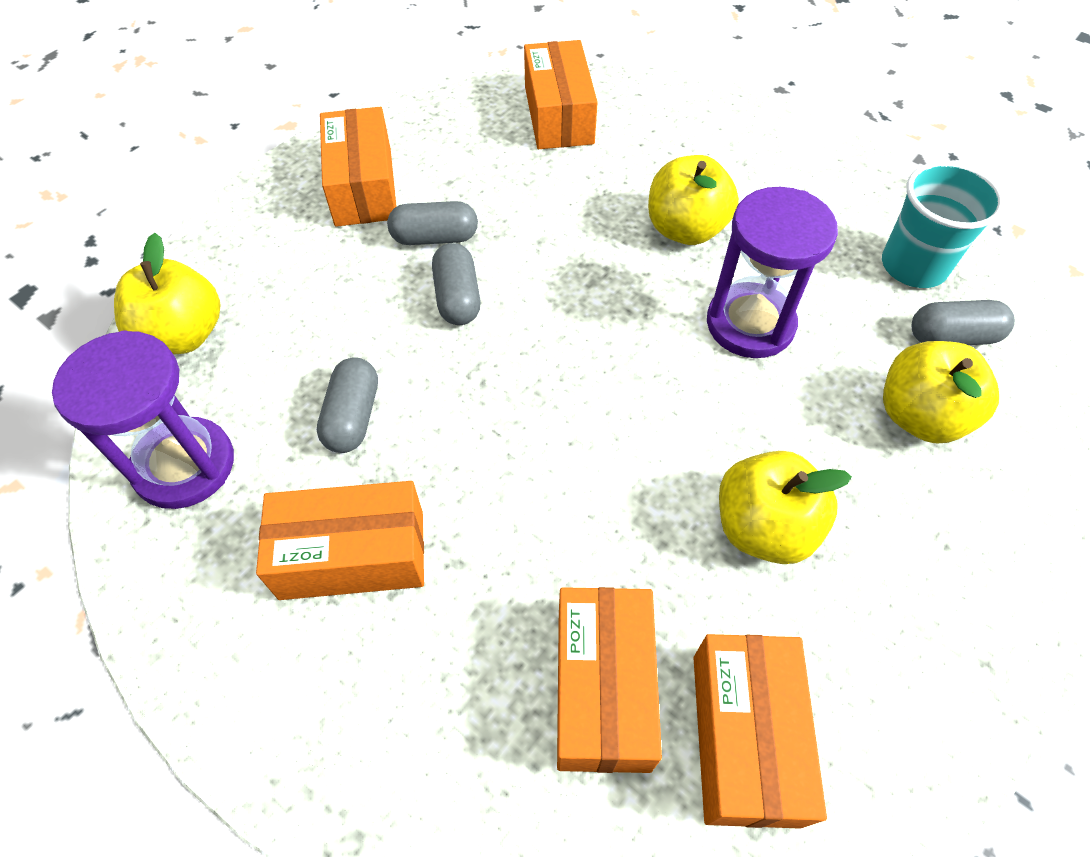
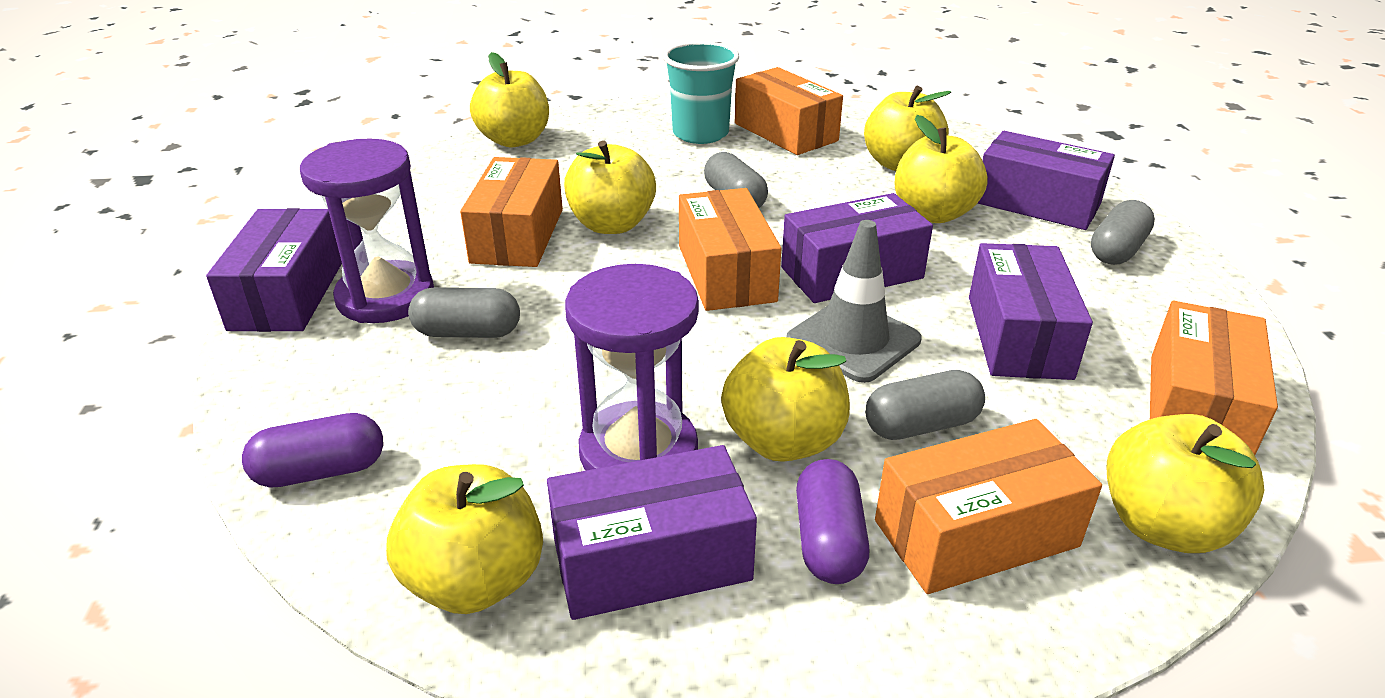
grey traffic cone: none = 0 -> [786,220,922,383] = 1
purple box: none = 0 -> [206,208,342,332] [547,445,757,620] [781,193,933,303] [969,243,1093,380] [977,131,1115,230] = 5
purple capsule: none = 0 -> [242,413,383,487] [796,459,869,584] = 2
yellow apple: [114,233,221,354] [648,155,739,245] [719,451,852,564] [883,341,999,443] = 4 -> [386,464,543,614] [470,52,549,147] [564,140,656,234] [721,337,850,462] [864,86,951,171] [895,115,988,223] [1107,414,1265,553] = 7

